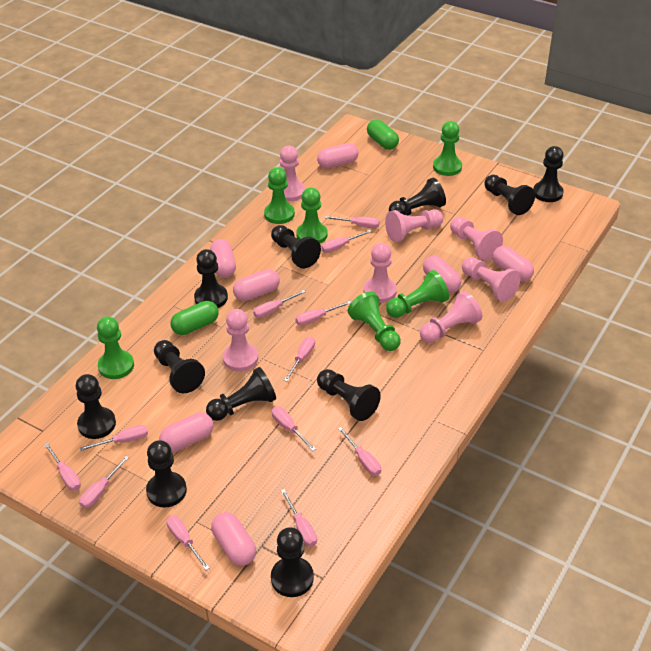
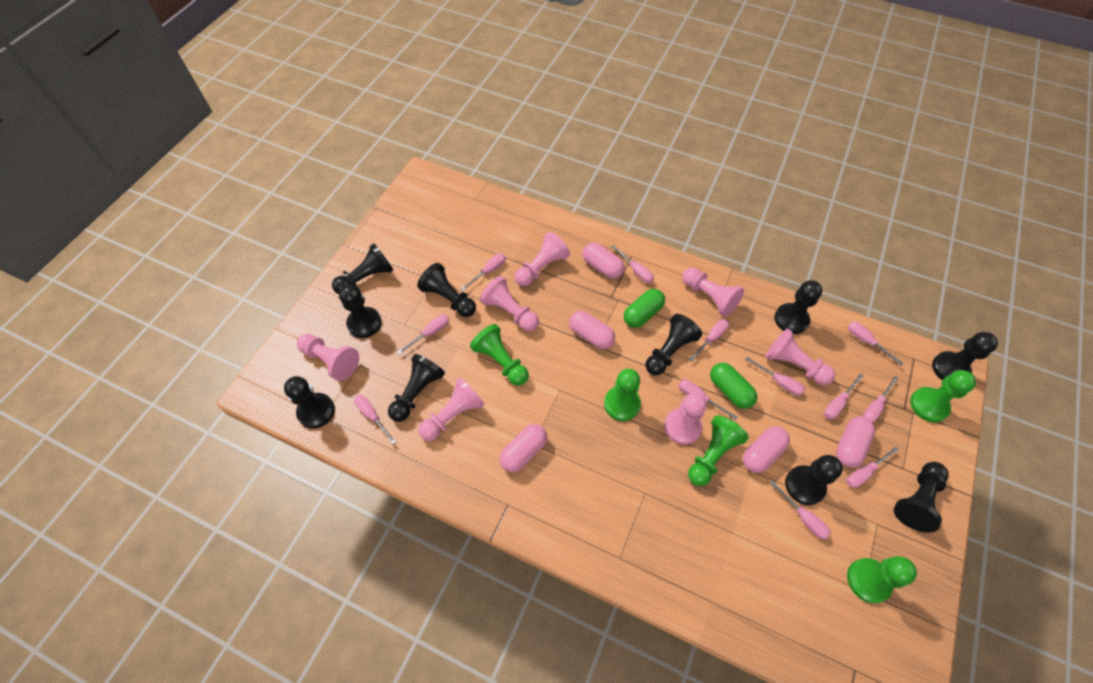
black pawn: [76,374,116,439] [146,440,187,507] [154,340,205,393] [194,249,228,308] [206,367,276,421] [271,225,321,268] [271,527,314,597] [317,369,381,421] [389,178,446,216] [484,175,535,215] [533,146,564,202] = 11 -> [284,376,335,429] [332,244,394,294] [339,284,382,338] [388,354,445,422] [417,263,476,317] [646,314,702,375] [774,280,822,334] [785,455,843,505] [894,462,949,533] [932,332,998,380] = 10
green pawn: [97,316,134,379] [264,167,295,224] [296,187,328,243] [348,291,401,351] [386,270,449,318] [433,121,462,176] = 6 -> [470,324,529,386] [604,369,641,421] [688,415,749,486] [847,556,917,603] [910,370,976,422] = 5
pink capsule: [159,413,213,452] [210,239,236,278] [211,512,256,566] [233,269,280,301] [317,143,358,168] [423,256,461,293] [492,246,534,282] = 7 -> [500,424,547,472] [569,311,615,349] [582,243,625,279] [743,426,790,473] [836,416,875,468] = 5

